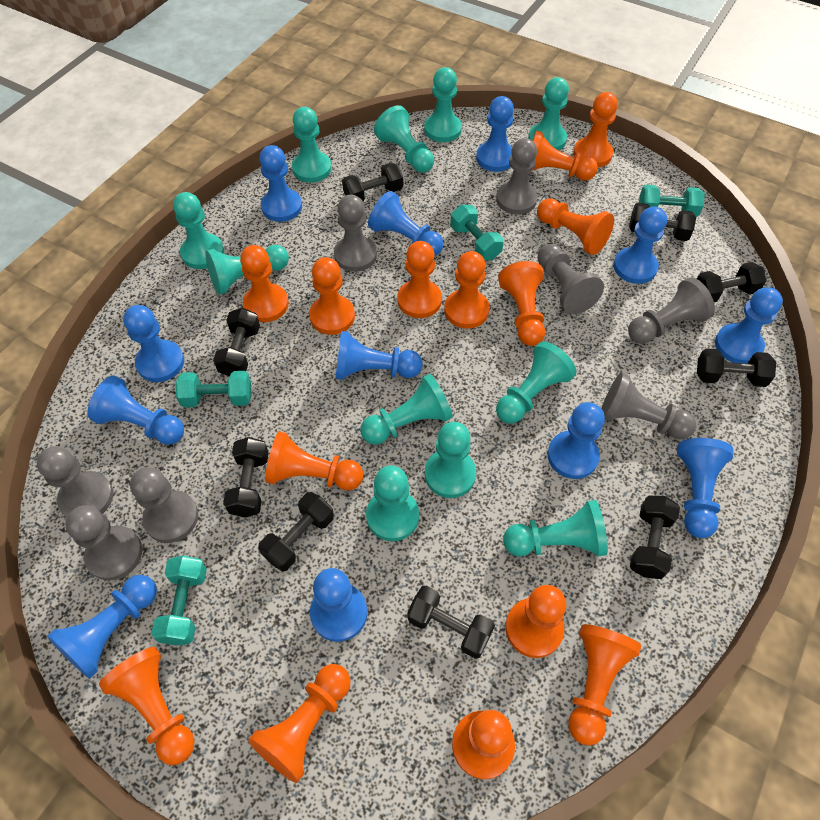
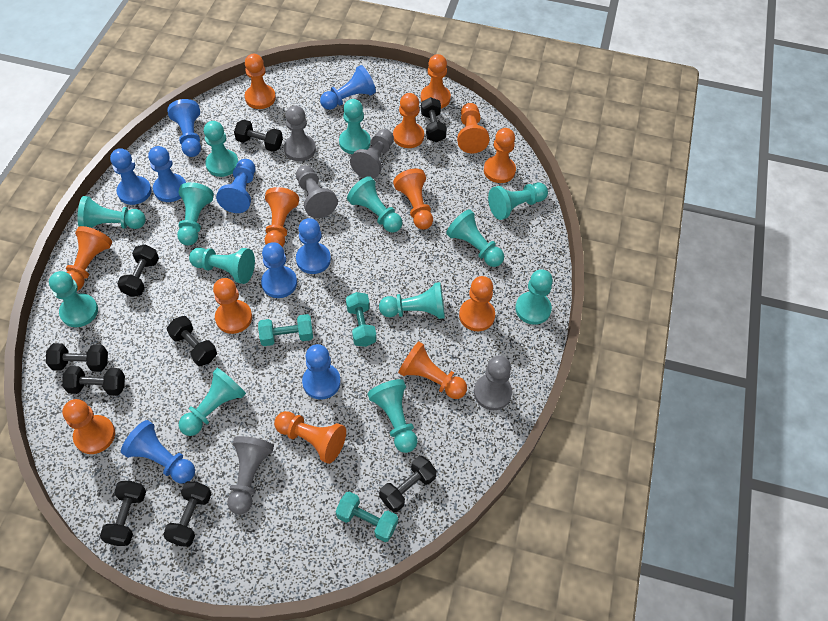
blue pawn: [47,575,157,679] [87,376,184,445] [123,305,184,382] [259,145,302,222] [310,568,367,642] [335,331,423,380] [368,191,443,256] [476,96,514,172] [548,402,605,479] [613,207,667,284] [677,438,734,538] [715,287,783,364] = 12 -> [110,148,152,205] [121,420,195,484] [148,146,186,202] [167,99,201,157] [216,159,255,213] [261,242,297,298] [296,218,331,274] [302,344,341,400] [320,65,376,110] = 9
grey pawn: [37,446,113,517] [65,505,142,581] [130,467,198,543] [334,195,377,272] [496,138,537,215] [537,244,604,314] [602,372,696,439] [628,277,715,344] = 8 -> [227,436,274,514] [284,106,316,161] [296,165,338,218] [350,129,394,179] [474,356,512,410] = 5
orange pawn: [99,647,195,765] [240,245,289,322] [248,664,350,783] [265,431,363,490] [309,257,355,335] [398,241,442,318] [444,251,490,328] [452,710,515,779] [498,261,545,346] [505,585,566,658] [529,130,598,181] [537,198,614,255] [568,624,641,746] [573,92,618,167] = 14 -> [62,399,115,454] [66,226,112,291] [213,278,252,334] [245,54,276,109] [265,187,299,247] [274,411,346,464] [393,93,424,148] [393,168,433,229] [398,341,467,399] [421,54,451,109] [457,103,489,153] [459,276,495,331] [484,128,516,183] = 13
turquoise dumbbell: [151,556,207,646] [176,371,251,407] [450,204,504,260] [639,185,705,217] = 4 -> [258,314,313,346] [336,491,398,542] [346,292,377,347] = 3
turquoise pawn: [173,192,224,269] [205,245,289,295] [292,107,332,183] [360,374,453,445] [366,465,419,541] [374,105,434,173] [424,67,462,142] [425,422,476,498] [496,341,577,424] [503,500,608,557] [528,77,569,151] = 11 -> [49,271,98,327] [78,196,146,229] [177,182,214,246] [178,368,246,436] [189,247,255,284] [204,121,238,177] [339,99,371,154] [347,176,403,233] [368,379,418,453] [379,282,445,319] [446,209,504,267] [488,183,548,220] [515,269,553,325] = 13

